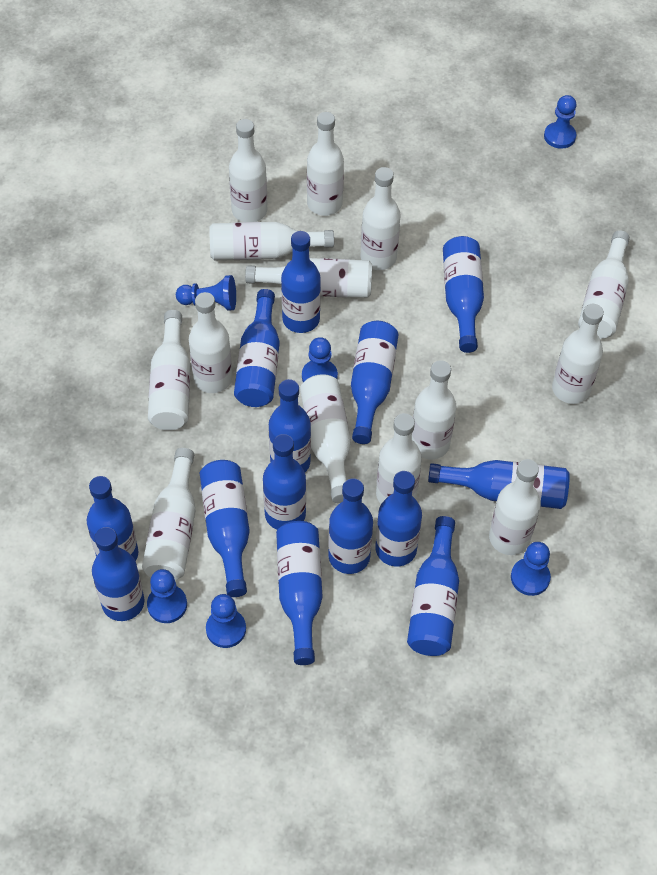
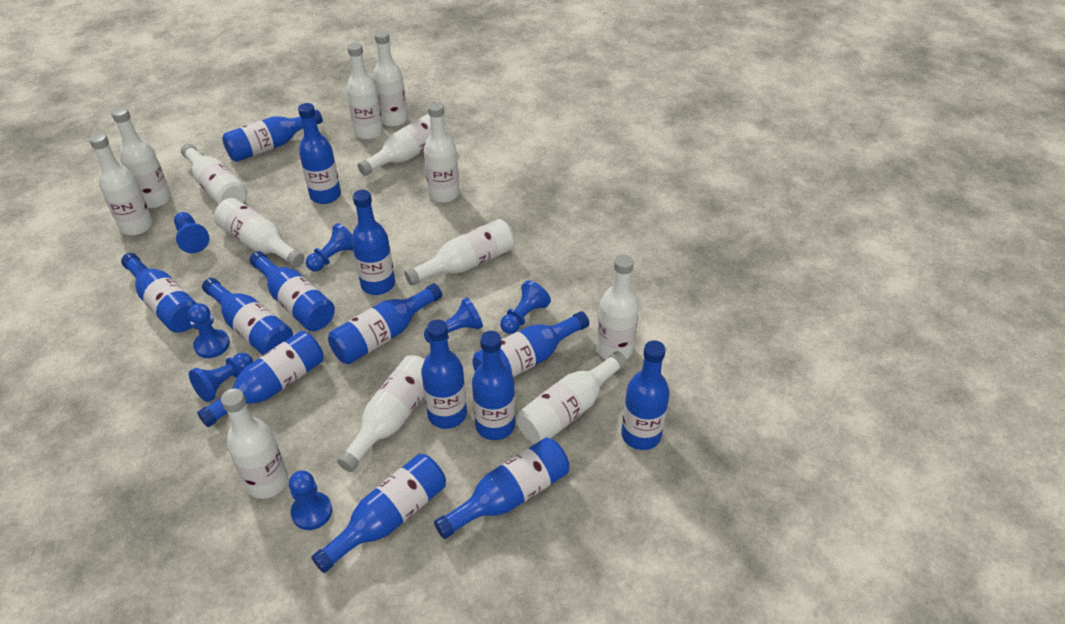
blue pawn: [147,569,187,623] [176,275,236,310] [206,594,246,648] [302,337,338,382] [511,542,551,596] [544,95,576,149] = 6 -> [174,212,209,253] [188,303,230,358] [189,353,253,402] [289,471,332,530] [306,223,353,271] [424,298,483,343] [500,280,551,334] = 7
white bottle: [142,448,196,580] [148,310,190,430] [189,292,232,393] [209,222,334,260] [229,119,267,222] [245,258,372,298] [300,374,351,503] [307,112,344,216] [360,167,401,270] [376,413,422,504] [412,360,456,459] [489,459,541,555] [552,304,604,404] [578,230,630,339] = 14 -> [89,133,153,235] [111,107,171,208] [181,144,247,205] [214,198,305,268] [221,388,288,499] [337,355,425,472] [347,42,383,140] [358,114,447,176] [373,30,408,127] [404,219,515,286] [424,102,460,203] [517,351,627,444] [596,254,639,360] = 13

